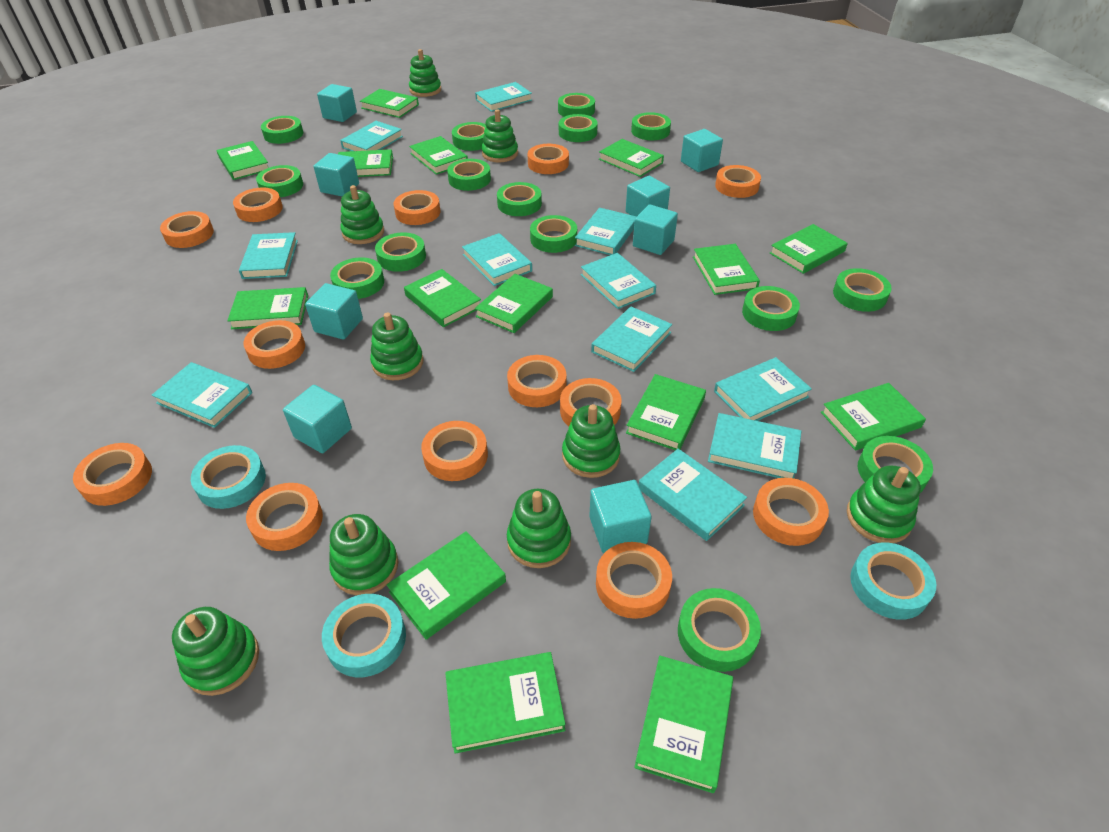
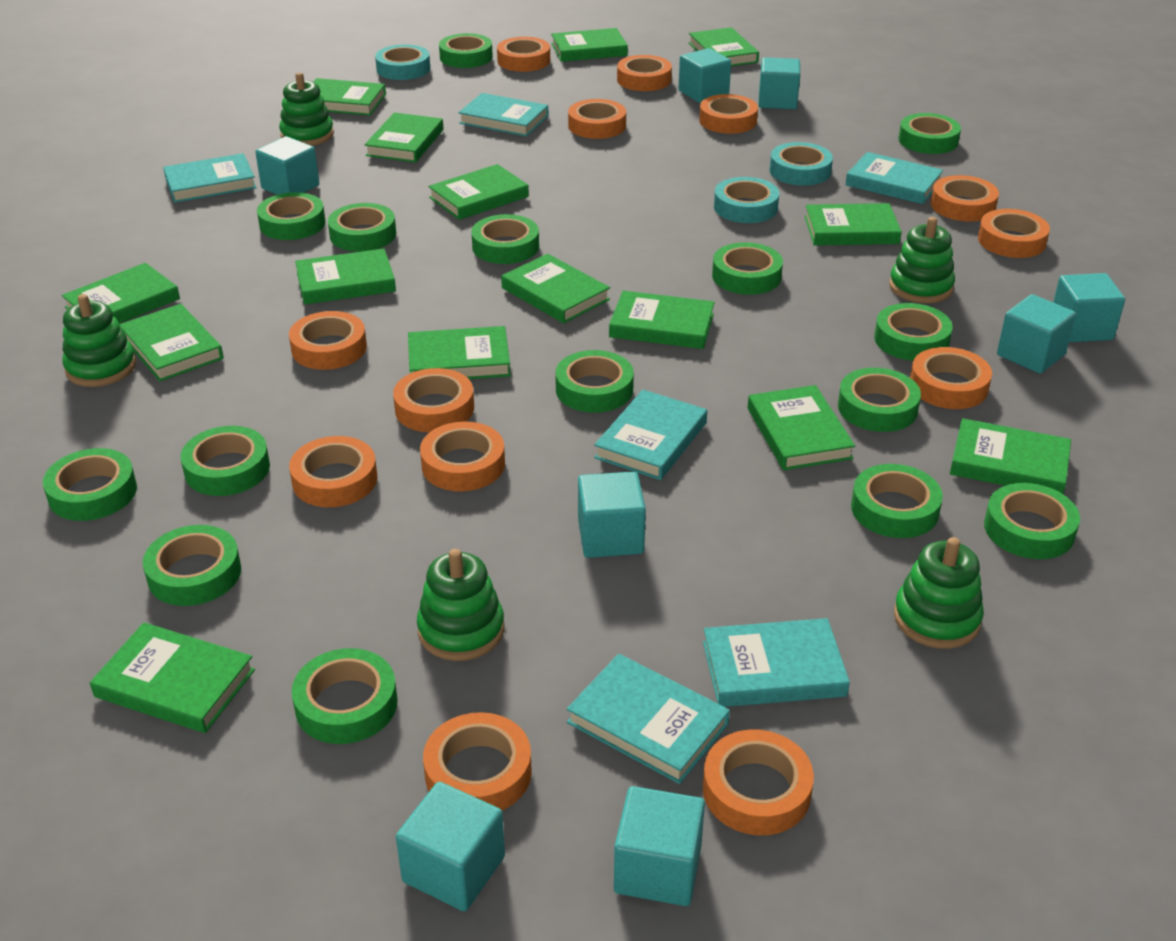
green stacking toy: [172,607,259,696] [329,514,398,595] [340,185,384,244] [370,313,423,380] [409,49,441,97] [481,109,518,162] [507,489,571,568] [562,404,621,478] [847,466,921,543] = 9 -> [62,294,136,387] [279,72,334,146] [417,549,504,661] [889,217,955,303] [894,537,984,649] = 5
turquoise book: [152,362,252,428] [239,232,298,279] [340,121,403,151] [462,233,532,286] [475,82,532,112] [575,208,637,255] [581,253,656,309] [591,307,672,372] [639,449,747,541] [708,413,801,478] [714,357,812,421] = 11 -> [163,153,257,203] [459,93,548,137] [567,654,730,784] [594,390,707,480] [703,618,850,707] [845,152,943,204] = 6

